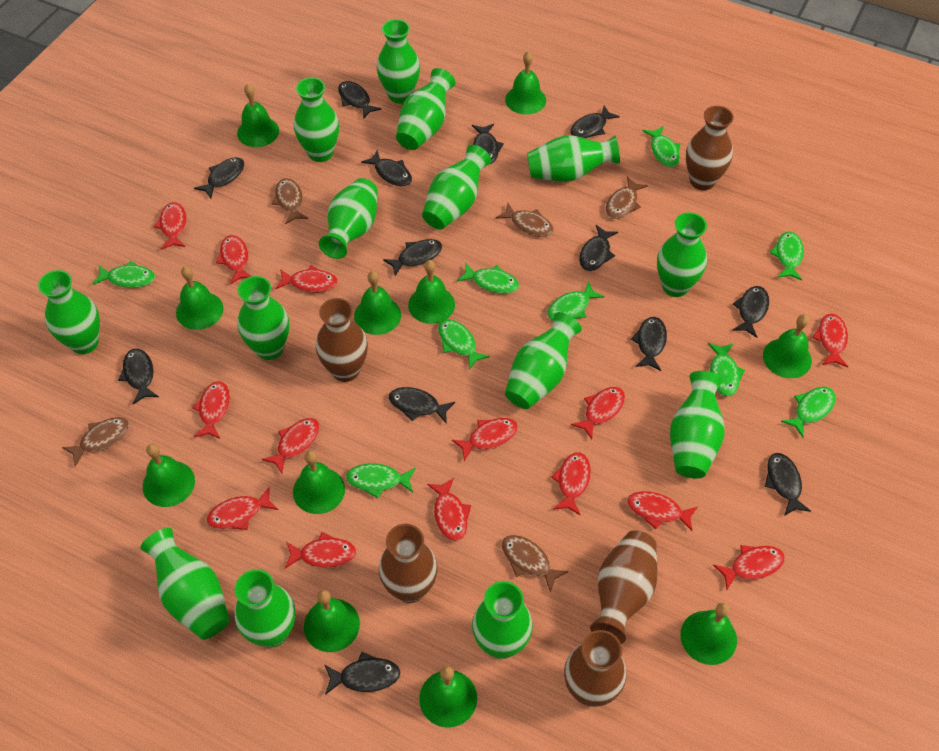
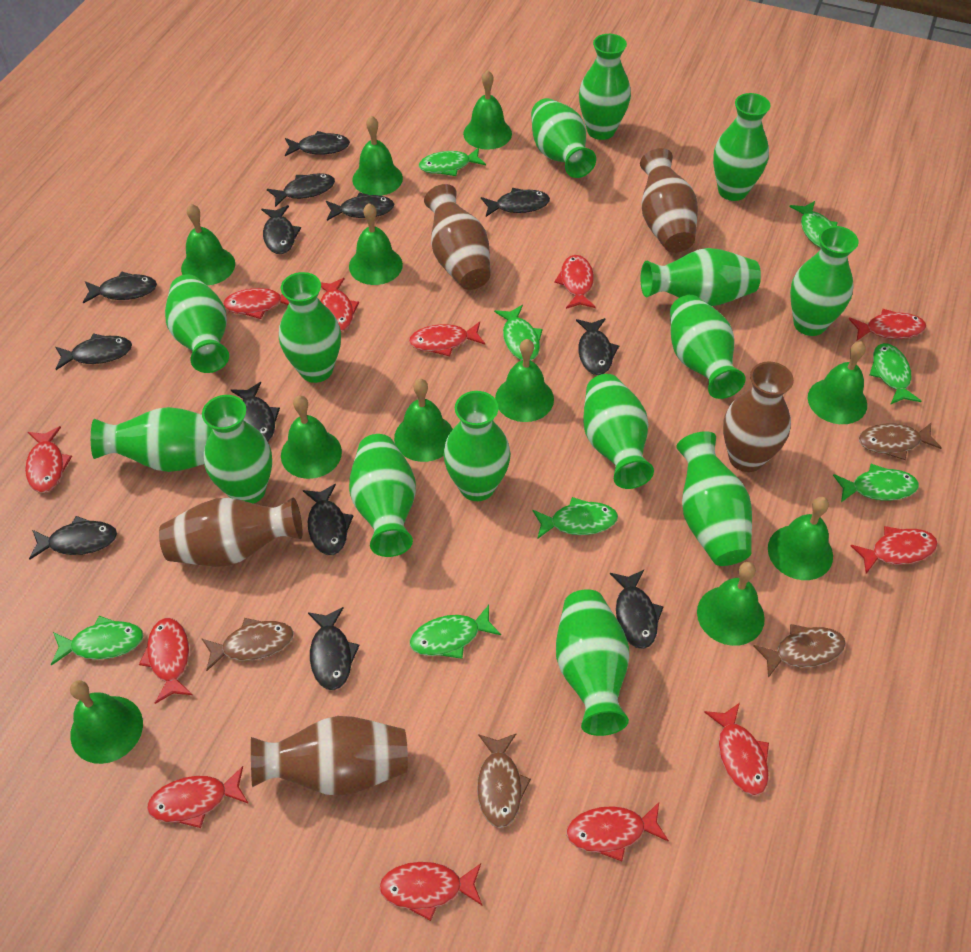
brown fish: [62,417,129,467] [272,178,308,224] [496,203,554,237] [502,535,568,592] [606,177,648,219] = 5 -> [201,618,294,671] [477,733,531,828] [753,624,846,678] [859,423,942,460] = 4
green fish: [92,261,155,288] [346,463,415,498] [438,319,490,370] [457,263,519,294] [547,281,605,321] [643,126,680,167] [708,343,745,397] [770,232,804,281] [781,387,836,437] = 9 -> [51,616,144,666] [410,605,501,659] [419,147,486,176] [494,305,543,361] [532,497,618,539] [789,201,837,248] [833,464,919,502] [870,343,921,405] = 8
green vase: [38,270,100,354] [140,528,230,640] [234,569,295,648] [237,276,289,360] [294,78,339,162] [319,178,378,259] [377,19,420,103] [396,68,455,150] [422,145,491,230] [472,581,533,659] [505,312,582,409] [527,135,620,182] [657,212,707,297] [670,371,725,479] = 14 -> [91,407,212,472] [165,274,229,373] [202,395,272,504] [279,272,341,383] [349,434,416,557] [443,391,511,501] [531,98,596,178] [556,589,629,736] [579,34,631,140] [583,374,654,489] [641,248,761,306] [670,295,746,399] [676,431,752,566] [713,93,770,201] [790,226,859,336] = 15
red fish: [154,202,187,250] [192,381,230,439] [207,487,278,530] [216,235,251,284] [262,418,320,474] [276,265,338,292] [285,532,357,568] [427,478,471,541] [452,418,518,461] [551,452,591,515] [571,387,625,439] [627,491,698,531] [713,545,785,590] [812,314,848,367] = 14 -> [25,426,72,493] [139,618,192,704] [147,766,249,828] [223,288,289,319] [320,278,359,332] [379,862,482,921] [409,322,485,357] [554,255,595,309] [566,802,669,861] [704,703,769,795] [849,309,926,340] [850,526,938,574] = 12

